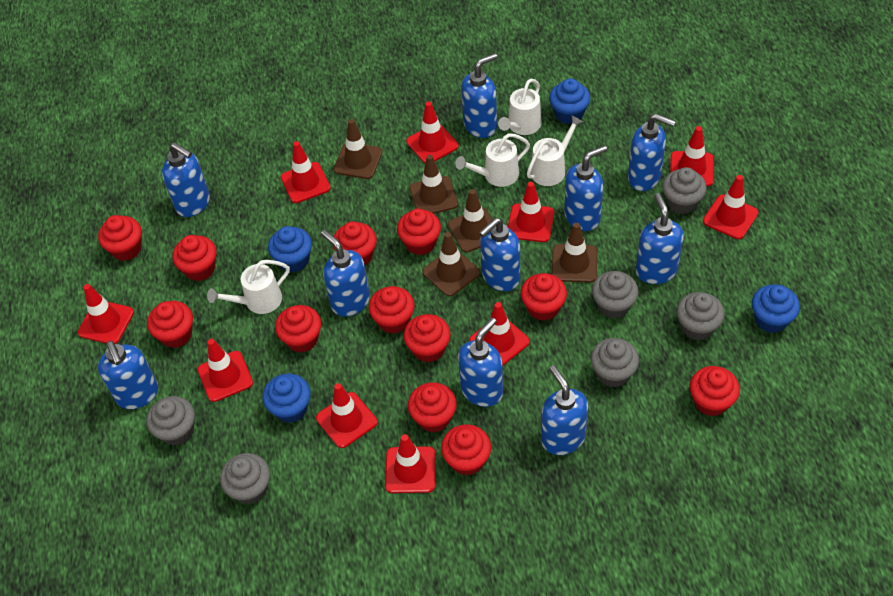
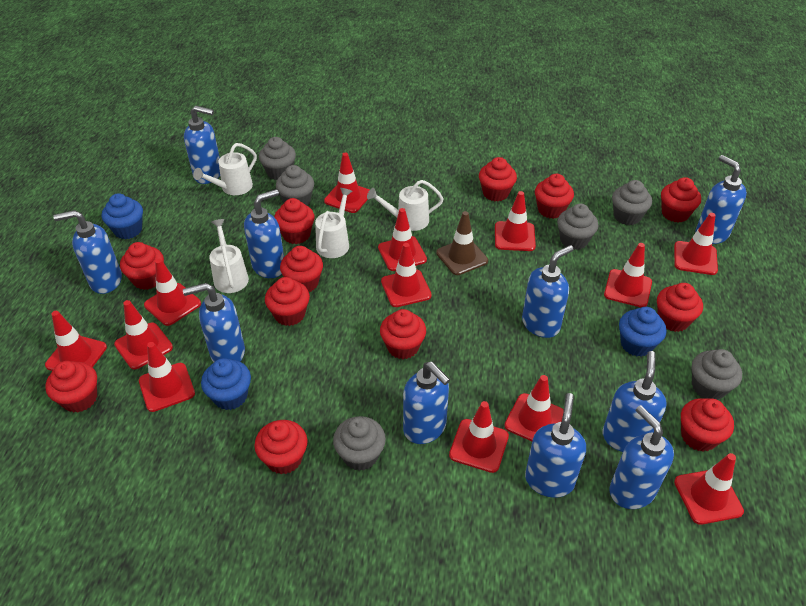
blue cupcake: [263,373,311,423] [268,226,312,272] [549,78,590,124] [752,284,800,333] = 4 -> [102,193,143,239] [201,358,251,410] [619,307,666,357] = 3
brown traffic cone: [334,119,382,179] [409,155,458,214] [423,232,480,296] [448,189,493,252] [552,223,597,282] = 5 -> [436,211,488,275] = 1
red traffic cone: [78,284,134,344] [198,339,253,402] [281,141,331,203] [316,383,378,448] [385,434,436,493] [406,102,459,163] [469,302,530,366] [508,182,554,242] [670,126,714,186] [703,175,758,239] = 10 -> [45,311,107,371] [114,300,173,369] [139,342,195,412] [144,259,201,326] [324,152,369,213] [378,208,427,271] [381,243,432,307] [449,401,509,473] [495,191,536,251] [504,375,564,441] [604,243,652,307] [674,213,718,275] [674,453,744,525] = 13

